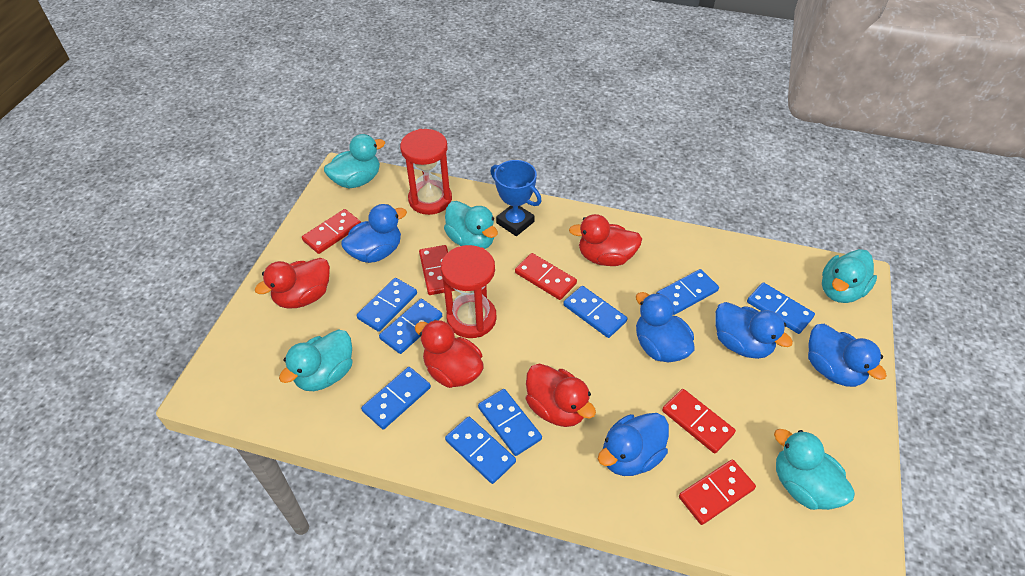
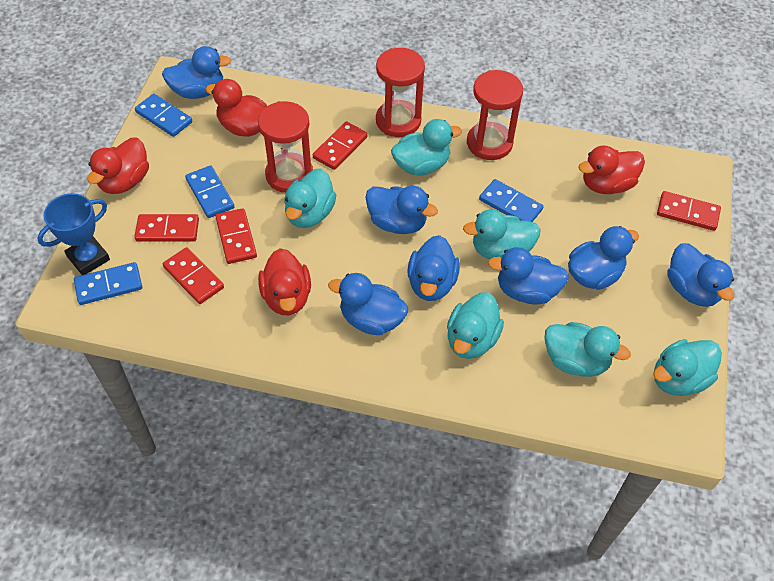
blue domino: [357,278,417,332] [361,367,431,429] [379,299,442,354] [445,417,516,484] [478,389,542,456] [563,286,627,338] [657,269,719,315] [747,282,815,334] = 8 -> [74,262,142,305] [135,94,192,137] [185,165,234,218] [479,179,543,222] = 4
blue duck: [341,204,407,263] [598,413,669,476] [636,292,695,362] [715,302,793,359] [808,324,887,387] = 5 -> [162,46,231,99] [328,273,408,335] [365,186,438,234] [407,235,460,301] [488,247,569,305] [568,226,639,290] [667,243,734,307] = 7
red hourglass: [400,129,452,215] [441,245,497,338] = 2 -> [258,101,313,193] [376,48,425,137] [467,70,523,160] = 3
turquoise duck: [279,329,353,391] [324,134,385,188] [444,201,498,249] [774,429,855,510] [822,249,877,303] = 5 -> [284,168,336,228] [391,119,462,176] [447,292,504,359] [463,209,541,259] [544,322,631,377] [653,339,722,396] = 6

